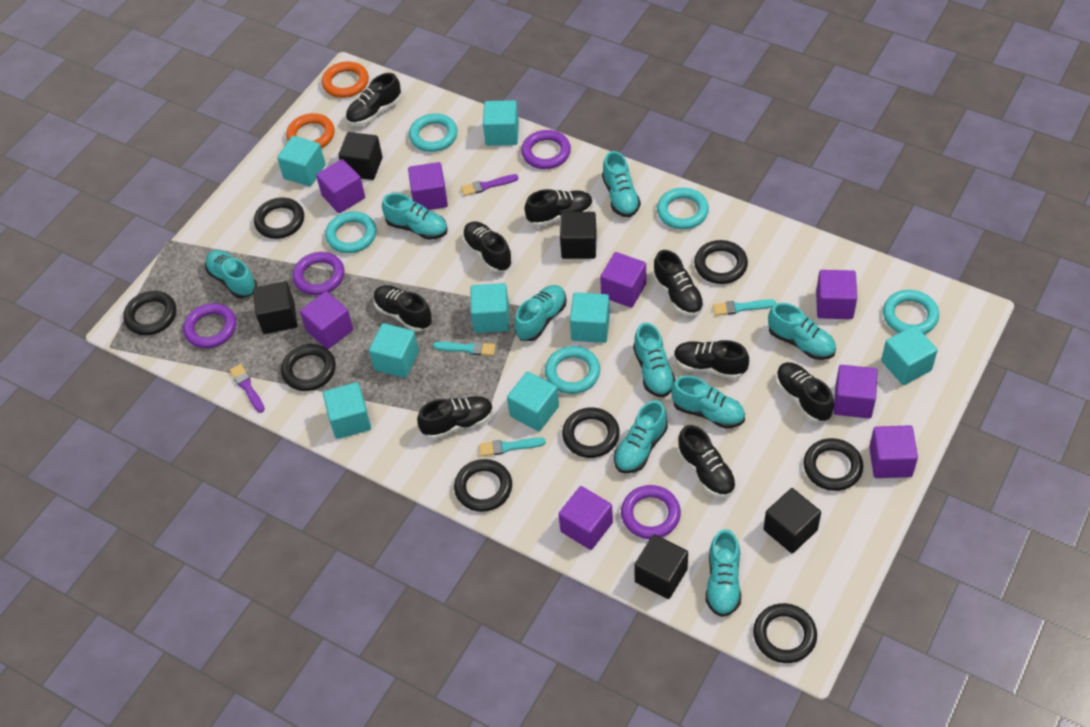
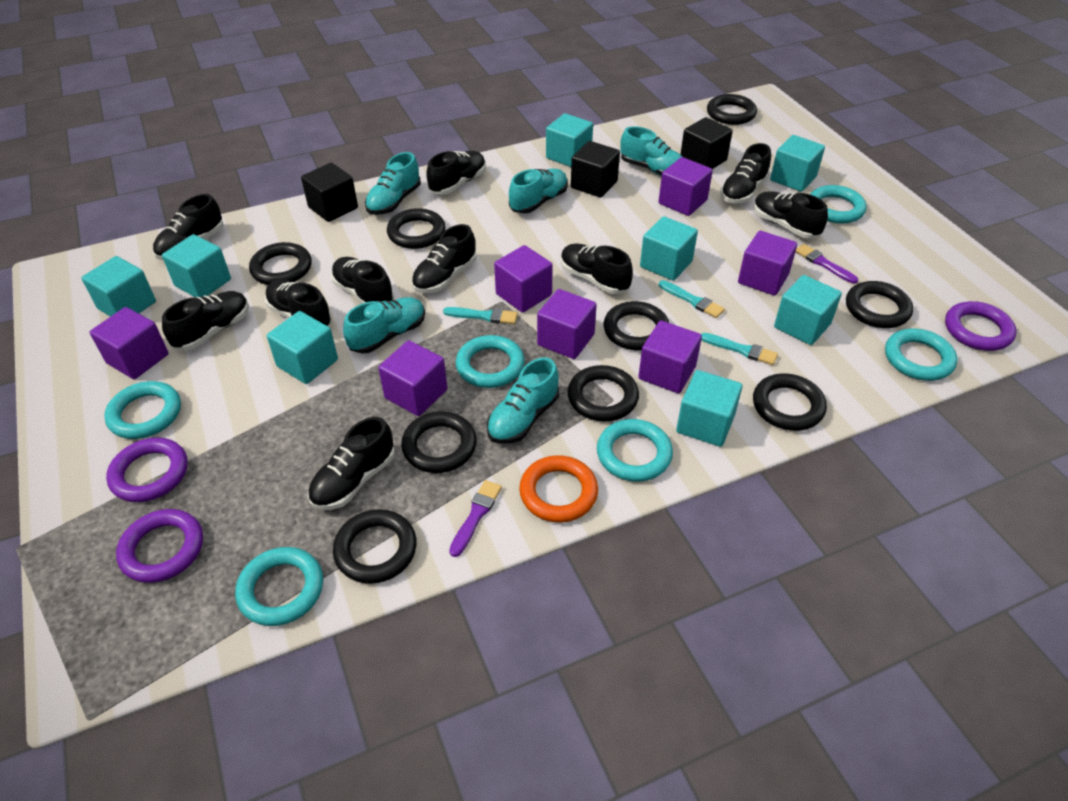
black cube: [253,281,297,334] [338,132,382,180] [560,212,597,259] [634,534,688,599] [763,488,821,553] = 5 -> [301,163,358,222] [571,141,620,198] [680,117,733,169] = 3
black ring: [124,291,176,335] [254,198,304,239] [281,344,336,391] [454,459,512,512] [562,407,620,458] [694,240,748,284] [753,603,817,663] [803,438,863,491] = 8 -> [249,242,312,285] [333,509,417,584] [387,208,446,249] [401,412,477,473] [567,365,639,421] [604,301,669,351] [707,94,757,125] [753,374,827,431] [846,281,913,328] = 9
black shoe: [346,73,401,126] [373,285,432,332] [417,396,493,439] [463,222,512,273] [525,189,593,227] [653,250,704,316] [674,340,749,379] [678,425,736,498] [776,362,834,423] = 9 -> [153,194,224,260] [162,291,249,350] [265,280,332,326] [308,417,395,510] [331,257,394,304] [412,224,476,293] [426,151,486,195] [561,244,633,294] [720,143,771,204] [754,191,828,239] = 10
orange ring: [286,113,335,148] [322,62,369,98] = 2 -> [519,455,598,523] = 1
purple cube: [300,291,353,349] [316,159,365,213] [408,162,448,210] [559,486,613,550] [600,252,646,308] [816,270,857,319] [834,365,878,419] [869,425,918,478] = 8 -> [90,307,169,379] [378,340,447,416] [494,245,553,313] [537,289,597,359] [638,320,702,393] [658,157,713,216] [738,231,797,296] = 7
purple ring: [183,303,236,348] [292,252,345,295] [521,130,571,169] [621,485,681,539] = 4 -> [106,438,188,502] [116,509,203,583] [945,301,1016,351] = 3
turquoise ring: [325,211,376,253] [409,114,458,152] [545,346,600,394] [657,188,709,229] [883,290,939,334] = 5 -> [104,381,181,439] [235,547,323,626] [456,335,525,388] [597,419,673,482] [810,185,867,224] [885,328,957,381] = 6
turquoise shoe: [205,250,257,298] [382,193,448,240] [514,285,567,341] [602,151,641,217] [614,400,668,473] [633,323,676,397] [671,376,745,428] [706,529,741,617] [768,303,836,360] = 9 -> [343,297,425,354] [365,152,421,215] [487,357,559,444] [509,169,568,214] [620,126,682,176] = 5

